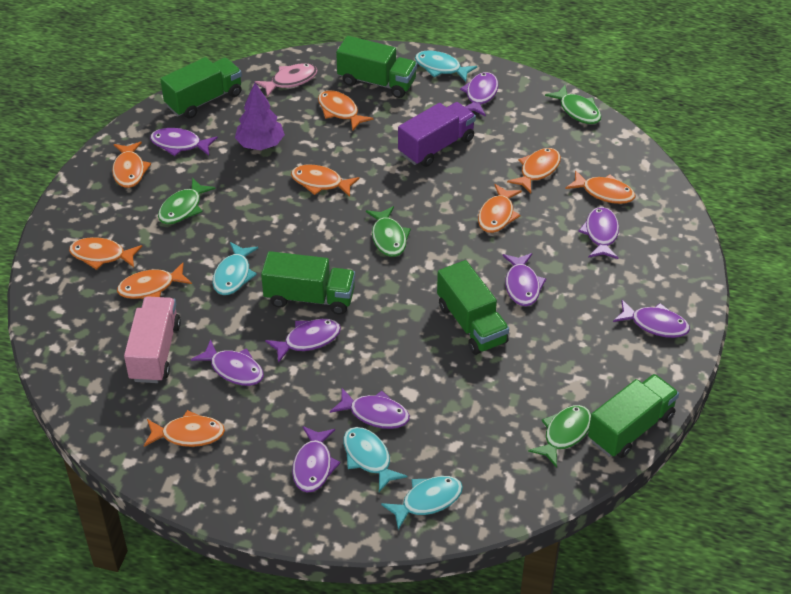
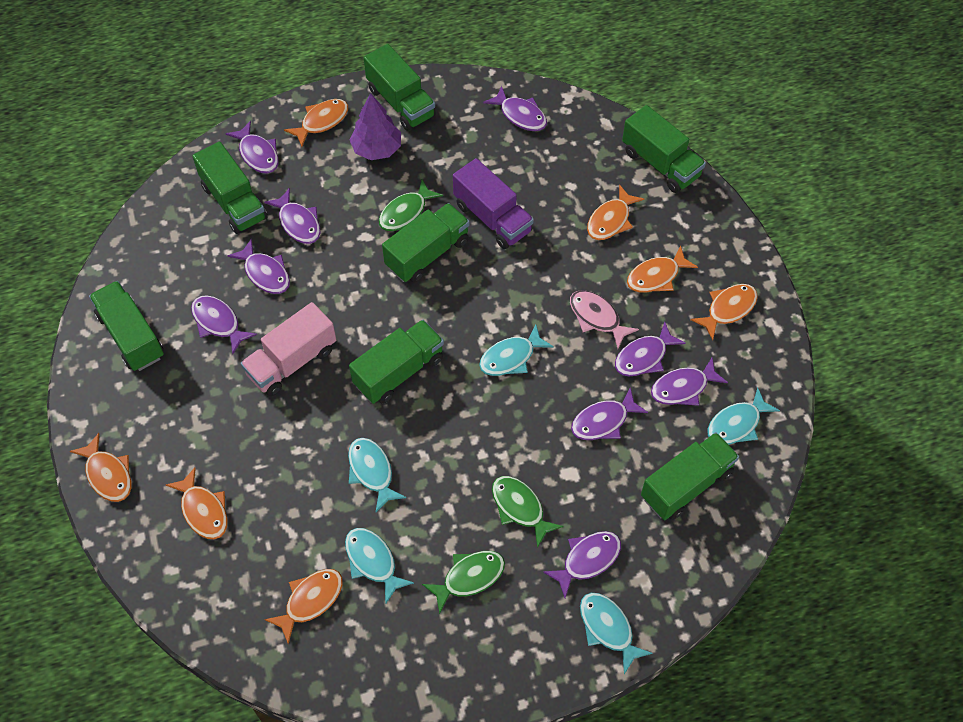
green fish: [158,177,216,224] [366,206,411,257] [528,405,591,468] [545,85,601,124] = 4 -> [379,180,443,231] [422,551,505,614] [492,476,563,548] = 3
green truck: [160,57,242,119] [261,251,355,315] [336,36,417,98] [437,260,509,355] [588,374,679,458] = 5 -> [89,281,164,371] [193,142,268,234] [349,320,444,404] [364,44,436,131] [382,203,470,283] [622,105,706,193] [641,432,739,520] = 7
orange fish: [69,237,142,270] [112,141,151,188] [117,263,192,299] [144,410,225,447] [291,165,360,197] [318,90,373,131] [478,184,522,233] [507,148,561,193] [565,170,636,204] = 9 -> [70,433,131,502] [166,467,227,539] [264,569,343,644] [284,99,348,147] [587,185,644,240] [627,245,698,293] [690,284,758,340] = 7
turquoise fish: [213,242,258,295] [343,427,408,492] [381,476,463,530] [415,50,477,82] = 4 -> [345,528,414,604] [348,438,406,512] [479,324,554,376] [580,593,653,674] [708,388,780,445] = 5

